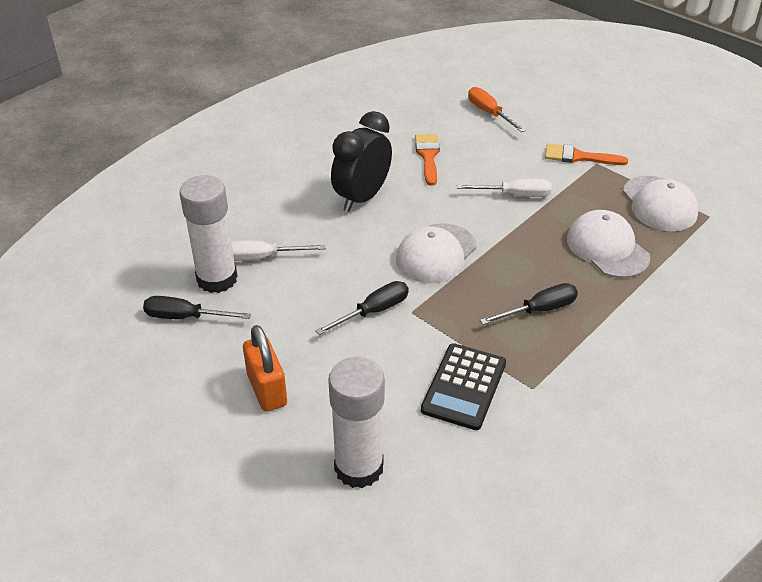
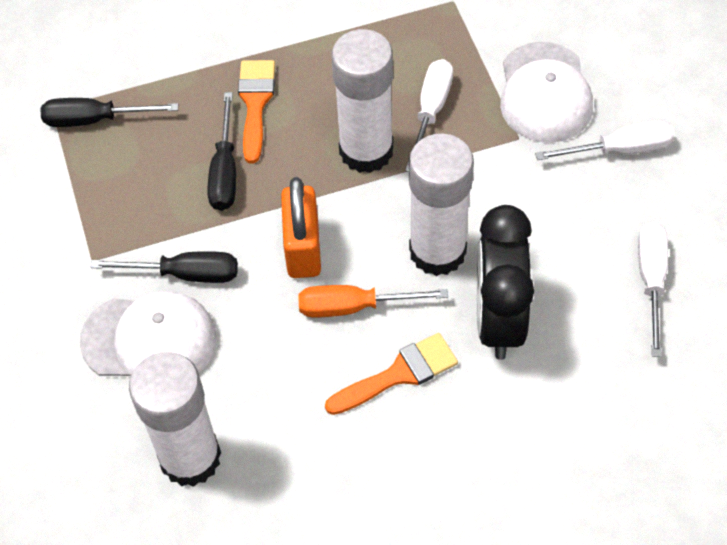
black calculator: [421,343,506,430] = 1 -> none = 0
white cap: [396,223,476,283] [567,210,650,278] [623,176,699,231] = 3 -> [80,291,216,377] [500,42,593,143] = 2
white glue stick: [179,175,238,293] [328,357,385,488] = 2 -> [129,352,221,487] [332,29,393,173] [409,134,474,276] = 3
white screwdriver: [232,240,326,261] [457,179,552,197] = 2 -> [405,59,453,172] [535,120,675,160] [638,222,668,357] = 3

